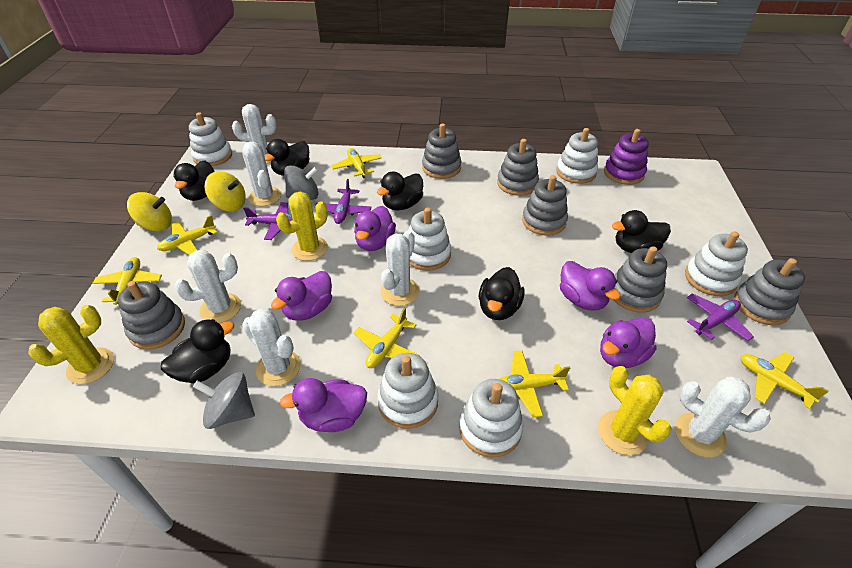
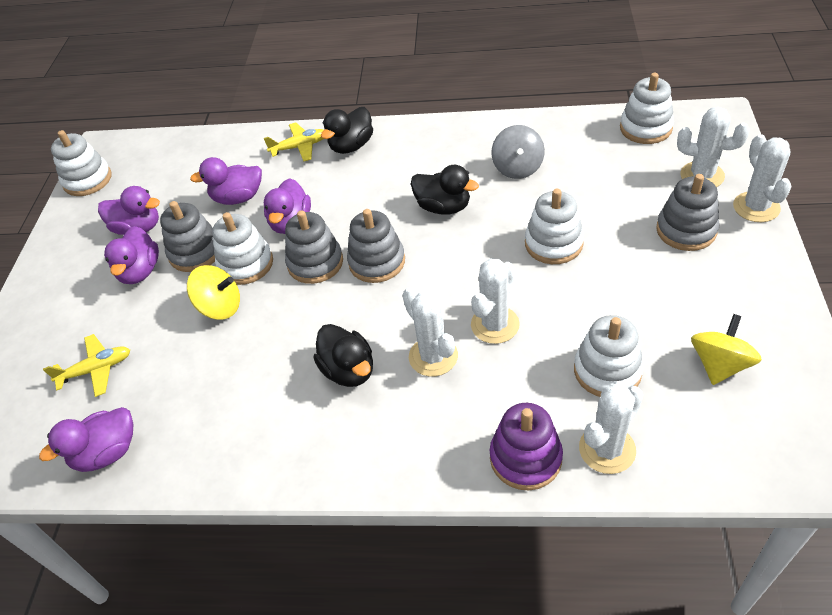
black duck: [161,319,234,384] [173,160,215,201] [264,139,309,176] [377,172,423,211] [479,267,525,320] [612,210,671,253] = 6 -> [313,324,373,387] [321,107,373,154] [411,165,479,215] = 3
grey spinning top: [193,372,255,429] [284,165,318,200] = 2 -> [491,125,545,179] = 1
grey stacking toy: [118,281,185,350] [422,123,461,179] [497,139,539,196] [522,175,568,236] [614,246,667,313] [734,258,805,325] = 6 -> [160,201,215,272] [285,210,343,284] [347,209,405,283] [656,174,720,251] = 4
purple plane: [243,202,293,240] [315,179,372,224] [687,293,754,341] = 3 -> none = 0
white cactus: [175,250,241,323] [232,104,277,164] [242,142,281,206] [242,309,301,386] [380,230,419,306] [675,377,771,458] = 6 -> [402,287,458,376] [471,258,520,344] [579,384,643,474] [677,107,750,187] [733,134,792,222] = 5
white stacking toy: [189,112,232,166] [377,353,438,429] [409,208,451,271] [459,379,523,457] [556,128,598,184] [685,231,748,296] = 6 -> [51,130,112,196] [212,212,273,285] [525,189,584,264] [574,315,644,397] [620,73,674,144] = 5
yellow cactus: [28,305,114,384] [276,192,328,261] [598,366,671,455] = 3 -> none = 0
yellow plane: [93,257,162,305] [157,215,217,255] [331,148,382,178] [354,307,420,368] [499,351,570,417] [741,352,829,409] = 6 -> [43,334,130,397] [264,122,324,161] = 2

